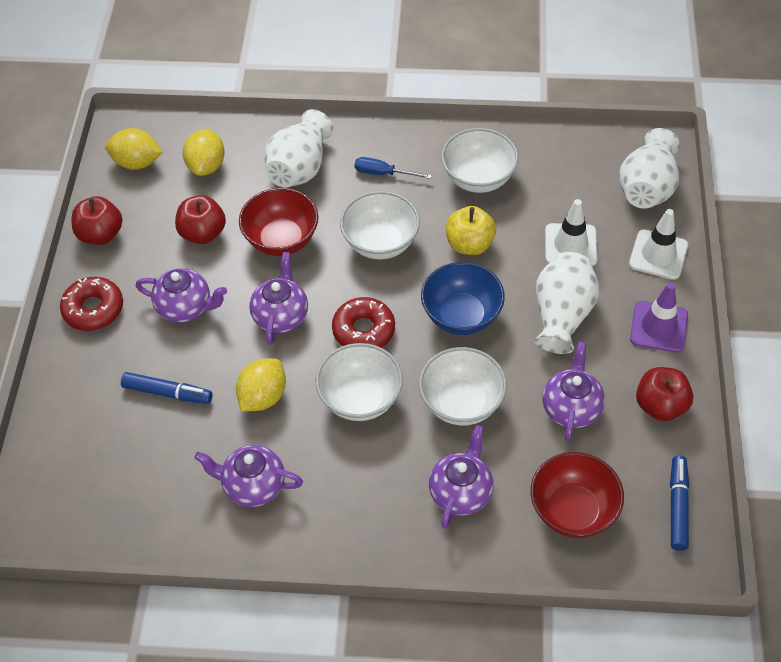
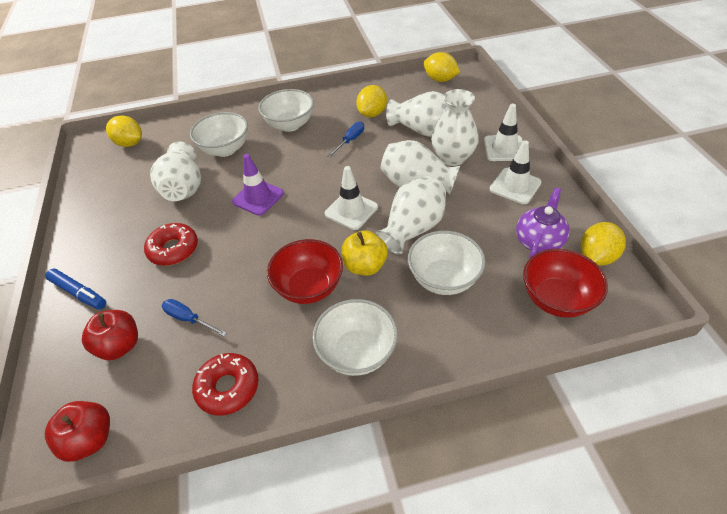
blue bowl: [421,262,505,335] = 1 -> none = 0
blue marker: [121,372,212,404] [670,456,689,551] = 2 -> [46,269,106,310] = 1
blue screwdriver: [355,157,432,179] = 1 -> [162,299,227,336] [328,122,364,157] = 2
purple teapot: [136,268,227,323] [194,445,303,507] [249,252,308,345] [429,425,493,529] [542,341,605,442] = 5 -> [516,187,570,258] = 1
red apple: [72,196,122,245] [175,195,226,244] [636,367,693,421] = 3 -> [45,401,110,462] [82,310,138,360] = 2
white traffic cone: [545,199,597,266] [629,209,688,280] = 2 -> [325,166,378,230] [484,104,523,161] [490,140,541,204] = 3
white vase: [265,109,333,187] [535,252,599,354] [619,128,679,209] = 3 -> [150,142,201,201] [375,176,446,254] [381,140,460,195] [386,91,447,137] [431,89,479,166] = 5
yellow lemon: [105,128,163,170] [183,129,225,176] [236,358,286,412] = 3 -> [106,115,142,147] [356,85,387,117] [424,52,460,82] [581,222,626,266] = 4

